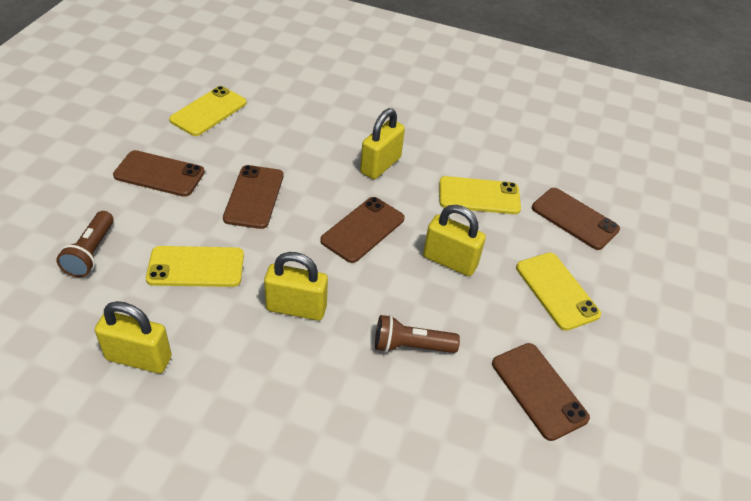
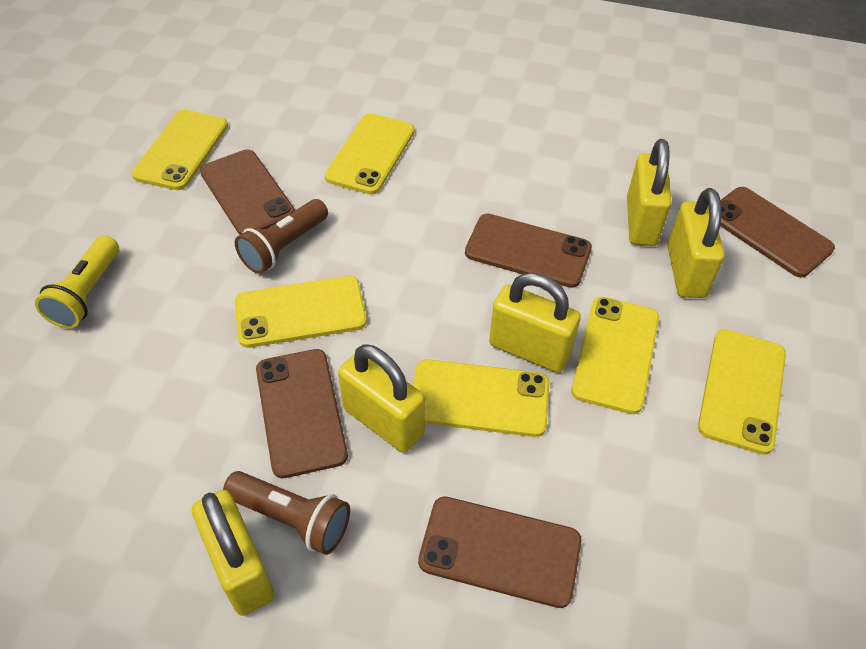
yellow flashlight: none = 0 -> [35,235,119,328] = 1
yellow padlock: [95,301,172,373] [264,252,328,321] [360,108,405,179] [423,205,486,276] = 4 -> [192,490,274,616] [338,344,425,453] [489,273,581,373] [627,139,672,246] [668,188,725,298] = 5
yellow phone: [146,246,244,287] [169,86,247,136] [439,176,521,214] [516,252,601,331] = 4 -> [132,110,228,190] [235,276,367,348] [325,113,415,195] [413,359,550,437] [571,297,659,414] [698,329,786,455] = 6

